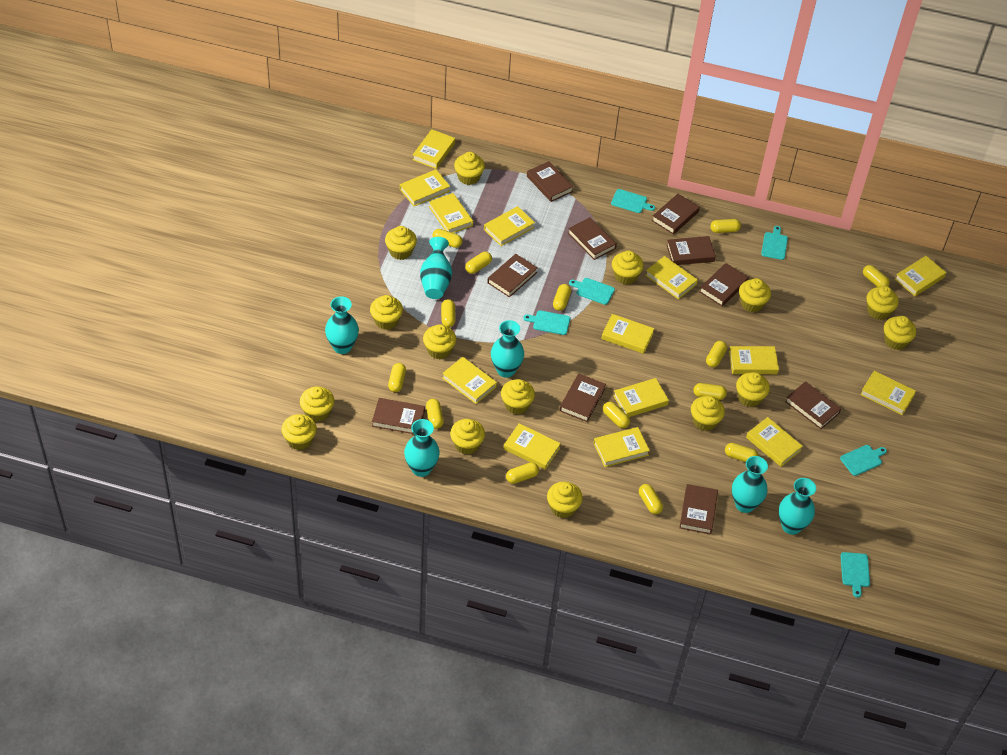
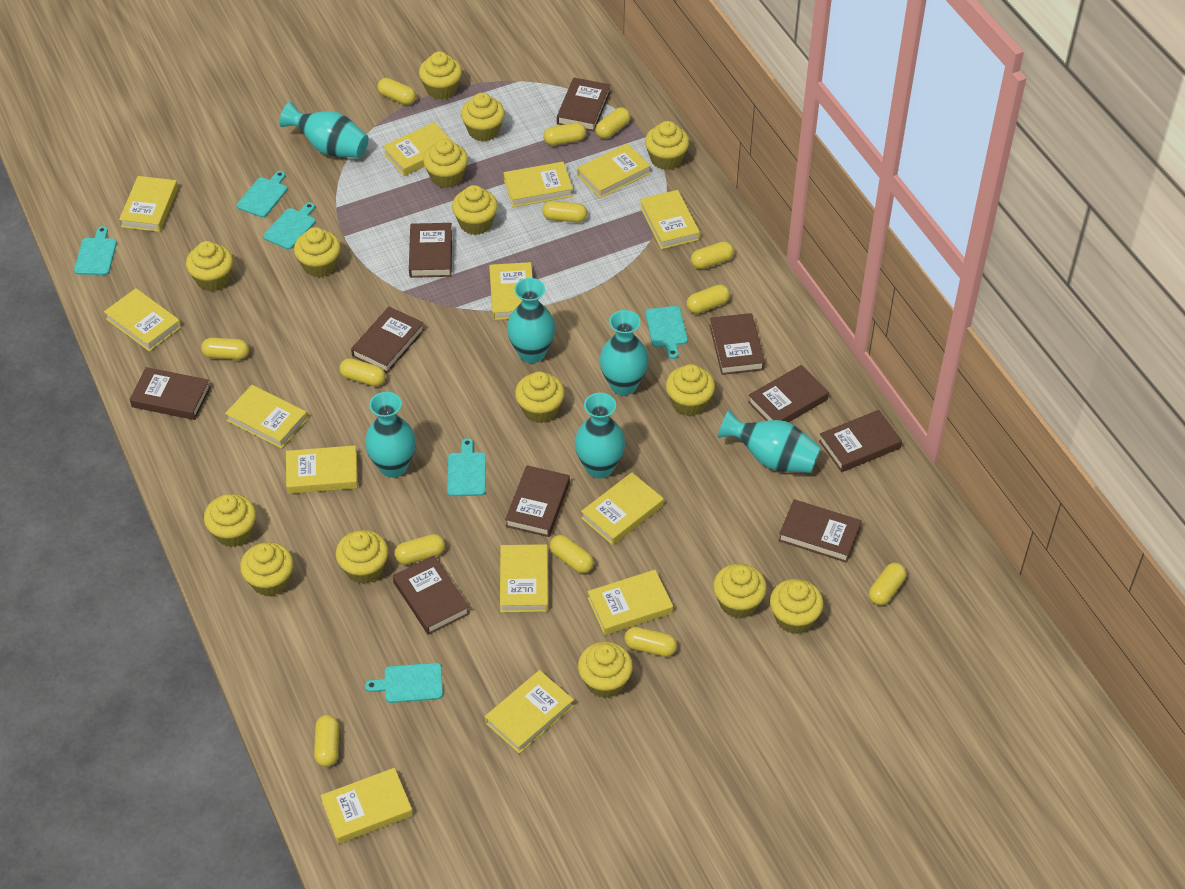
yellow capsule: [388,363,406,392] [426,399,444,429] [433,229,463,248] [441,299,456,327] [465,252,492,274] [506,462,539,484] [553,284,571,311] [603,402,630,428] [639,484,663,514] [693,383,727,400] [706,341,727,367] [710,219,741,233] [725,443,759,462] [863,265,890,287] = 14 -> [201,338,249,360] [314,715,339,767] [339,358,386,386] [377,78,416,105] [394,534,445,565] [542,201,587,222] [543,122,586,146] [550,535,594,573] [595,107,630,139] [624,627,677,657] [686,284,730,314] [691,241,734,269] [869,563,906,605] = 13

